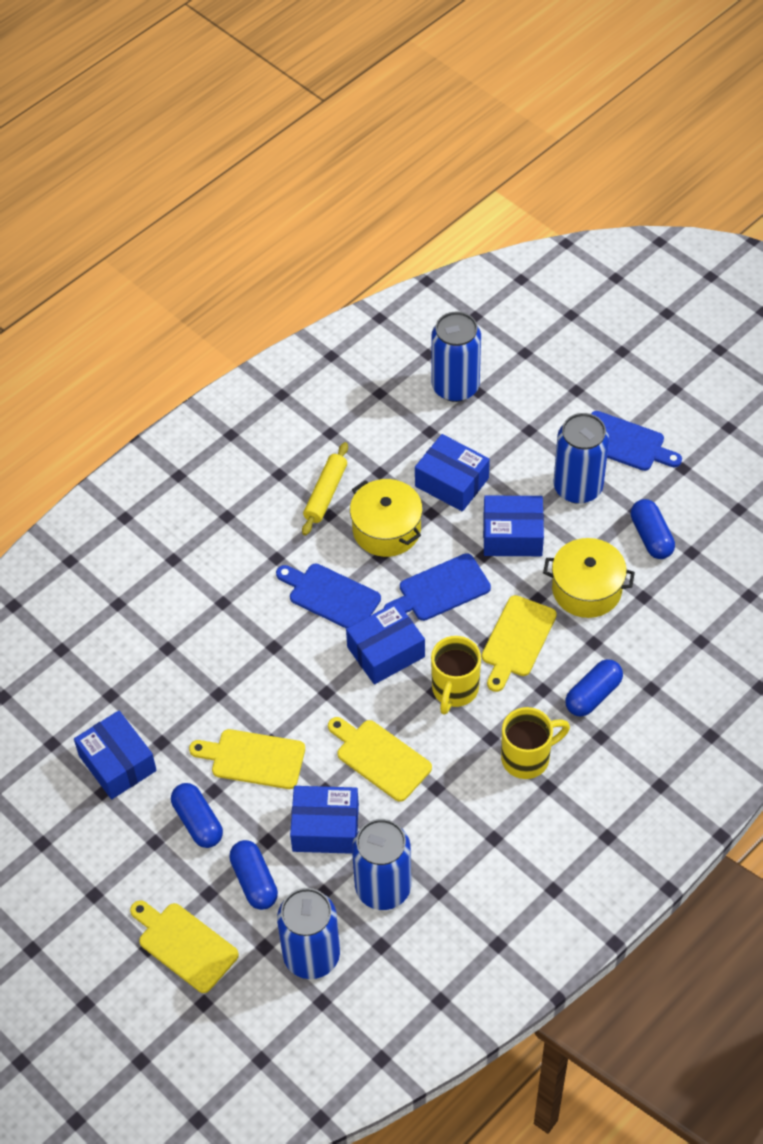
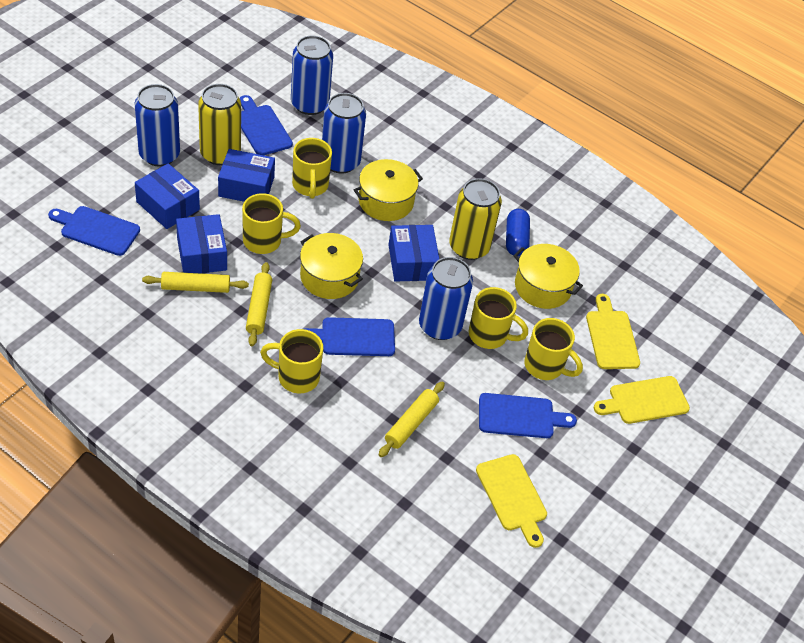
blue box: [74,711,157,799] [290,786,359,854] [346,602,425,684] [415,434,490,511] [483,496,544,556] = 5 -> [135,163,200,229] [176,214,227,273] [218,149,275,202] [388,225,439,282] = 4
blue capsule: [171,783,223,848] [229,840,278,910] [565,659,623,717] [631,499,675,559] = 4 -> [506,209,530,256] = 1
blue cutting board: [276,563,381,629] [384,553,491,621] [591,411,682,471] = 3 -> [48,206,140,256] [240,95,293,155] [304,317,395,356] [479,393,577,438] = 4
yellow can: none = 0 -> [198,84,241,165] [449,178,502,260] = 2
yellow cutting board: [130,900,239,993] [189,729,305,789] [328,717,432,802] [482,595,557,692] = 4 -> [476,454,547,548] [586,294,640,369] [594,376,690,424] = 3
yellow mug: [431,636,481,715] [501,707,570,779] = 2 -> [242,193,301,254] [260,329,323,393] [292,138,332,199] [469,287,528,349] [524,318,583,380] = 5
yellow pot: [350,479,423,557] [543,538,635,618] = 2 -> [300,233,363,299] [354,159,423,221] [513,244,583,309] = 3
yellow rolling pin: [302,442,348,536] = 1 -> [142,272,249,293] [246,262,272,346] [379,381,445,457] = 3

